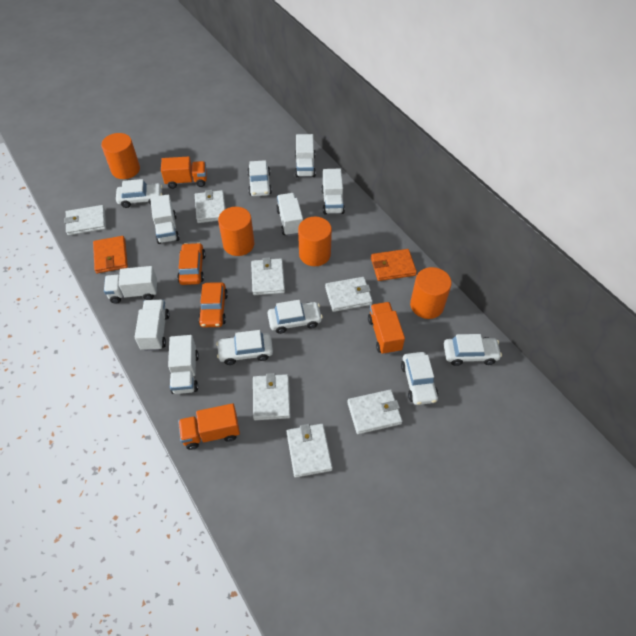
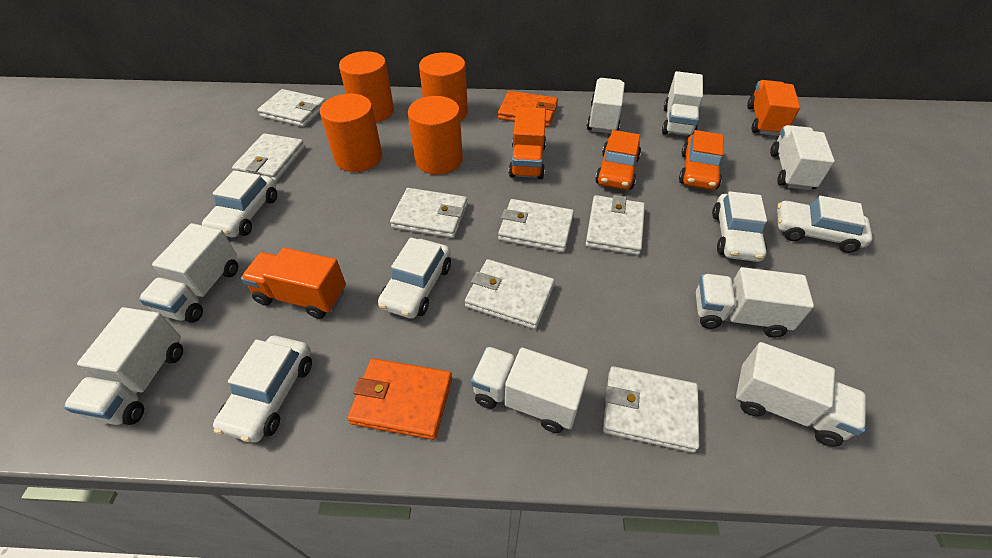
white car: [116,179,163,208] [216,330,273,365] [247,160,272,196] [268,300,323,334] [401,352,438,405] [444,334,502,366] = 6 -> [202,170,277,237] [213,336,312,443] [378,237,451,319] [712,191,767,262] [777,196,873,253] = 5
white truck: [104,266,157,304] [135,300,170,351] [150,194,180,244] [168,335,199,394] [276,193,303,236] [295,134,316,177] [321,169,345,214] = 7 -> [64,307,183,425] [139,223,238,323] [471,346,589,433] [587,78,625,134] [662,71,703,136] [696,267,814,338] [735,342,866,447] [770,125,835,190] = 8

